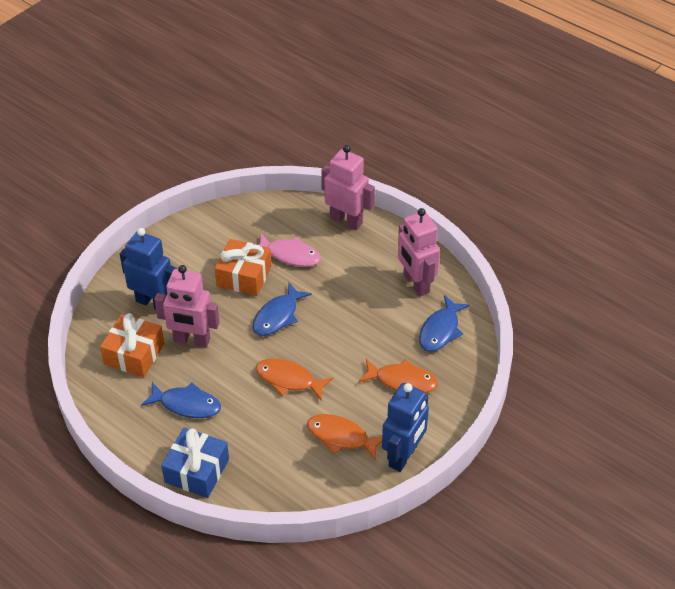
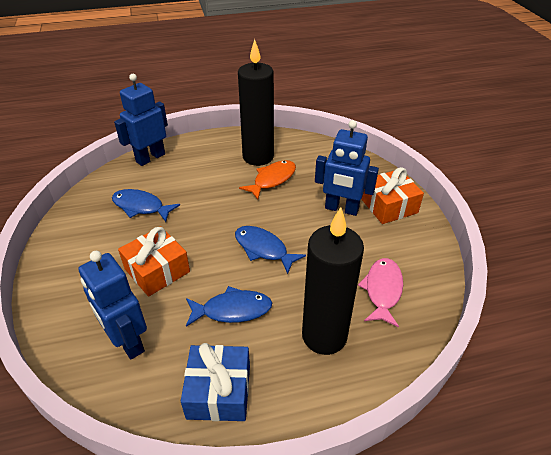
black candle: none = 0 -> [238,39,274,166] [302,207,364,355] = 2
blue robot: [120,228,177,309] [382,383,429,472] = 2 -> [78,251,147,359] [114,74,168,166] [315,120,379,216] = 3
orange fish: [256,358,333,401] [307,414,382,461] [359,359,438,393] = 3 -> [239,160,296,200] = 1
pink robot: [154,265,220,347] [321,145,375,230] [398,208,440,297] = 3 -> none = 0

